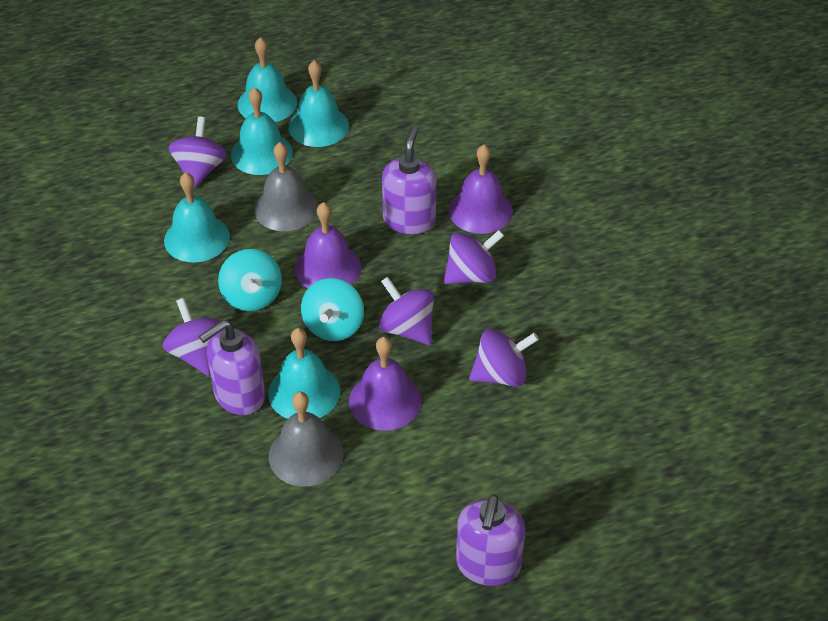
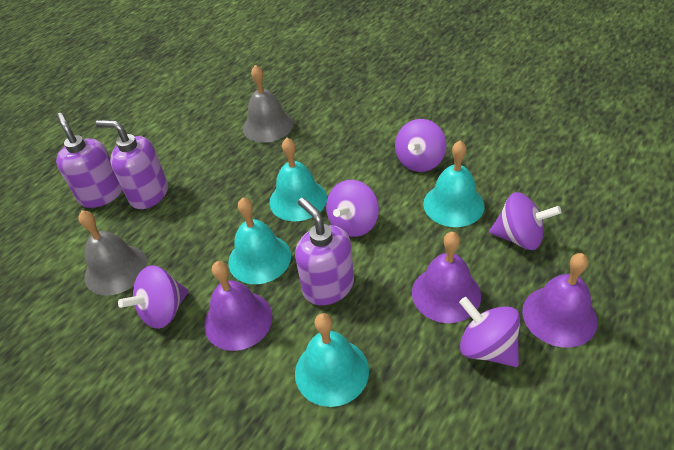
turquoise bell: [164,172,230,262] [231,87,293,175] [237,37,297,122] [268,328,340,419] [289,60,349,147] = 5 -> [228,198,291,284] [269,138,327,221] [295,313,369,407] [423,140,485,227] = 4
turquoise spinning top: [218,249,282,311] [301,278,364,341] = 2 -> none = 0

